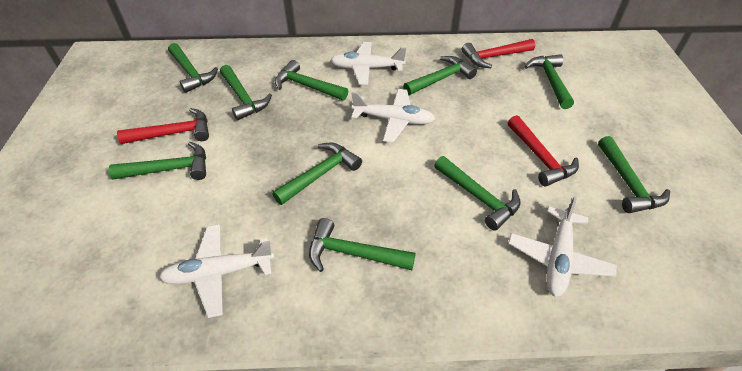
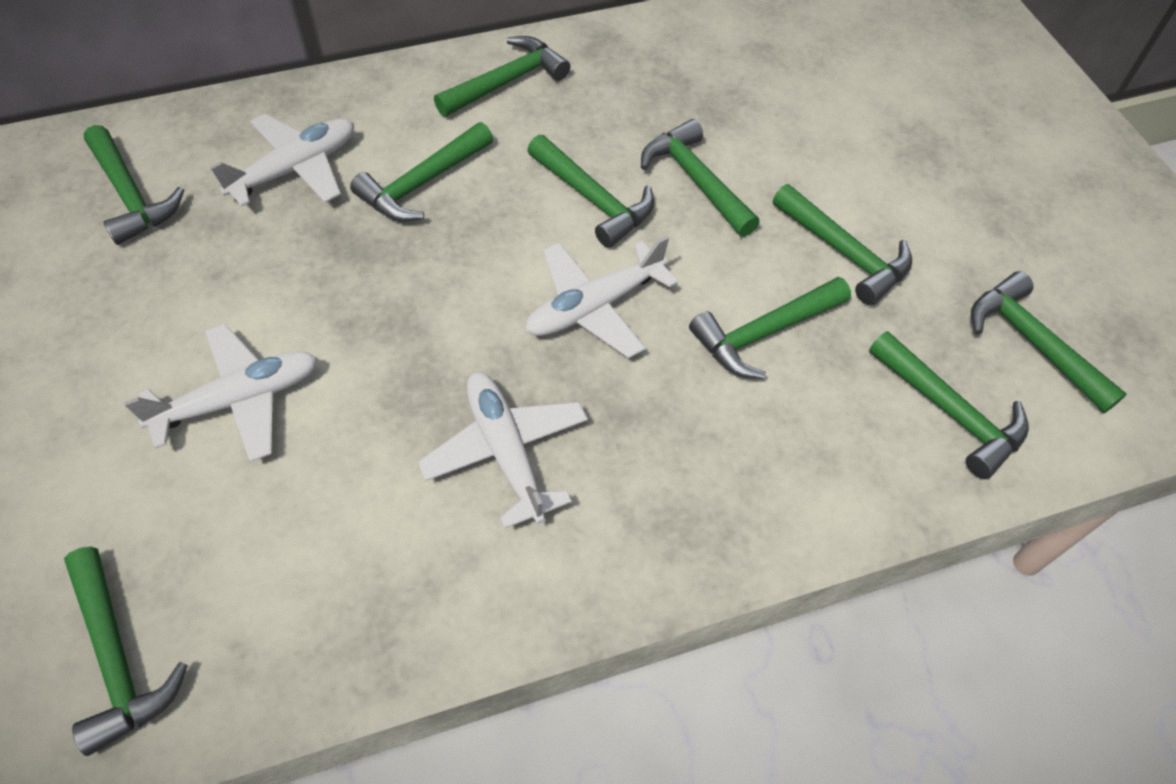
red hammer: [117,108,209,144] [462,39,535,68] [508,115,579,187] = 3 -> none = 0

